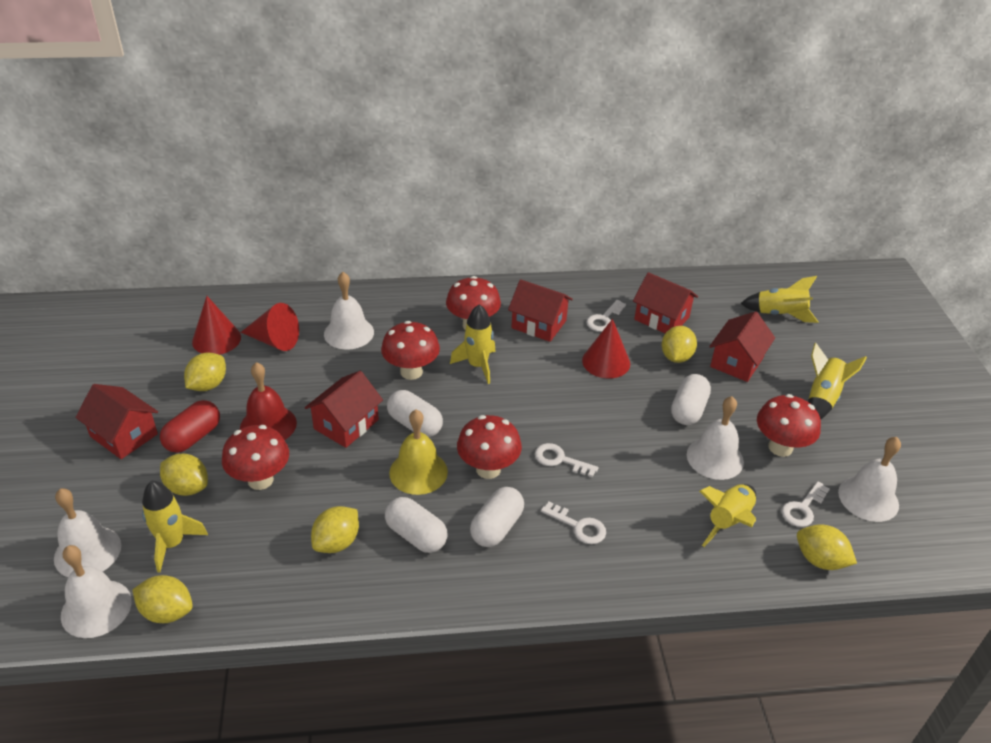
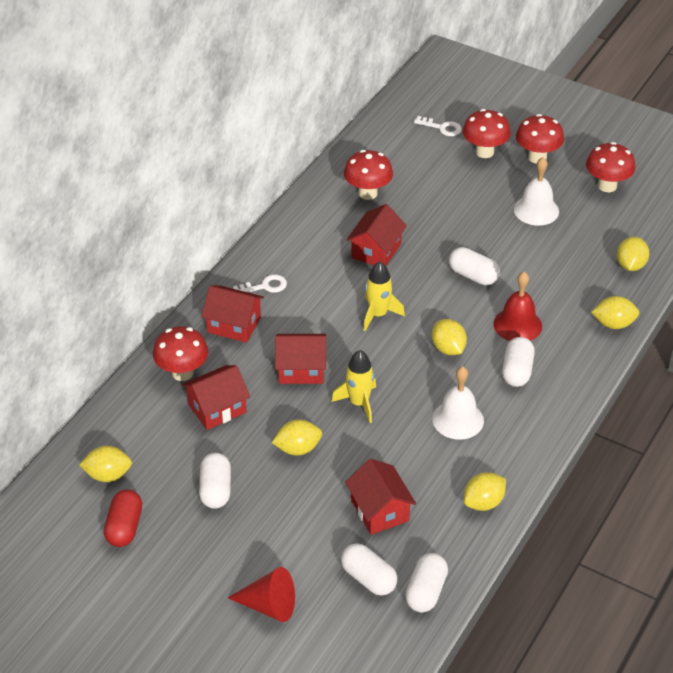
red cone: [192,296,241,355] [241,303,299,351] [582,319,630,378] = 3 -> [228,567,295,622] = 1
white bell: [54,488,121,577] [61,545,132,638] [324,272,374,350] [687,396,744,480] [838,437,901,522] = 5 -> [432,366,484,440] [514,157,559,226] = 2
white capsule: [385,497,448,553] [387,390,443,437] [470,487,524,547] [671,374,711,425] = 4 -> [199,453,231,509] [341,543,398,595] [405,553,448,612] [449,247,500,285] [502,337,535,387] = 5
white key: [535,443,599,477] [541,502,606,544] [586,300,626,332] [781,481,830,527] = 4 -> [233,274,287,293] [414,116,462,136] = 2
yellow bell: [389,409,448,495] = 1 -> none = 0
yellow rocket: [142,481,208,573] [450,304,496,384] [699,484,756,547] [741,276,819,323] [808,342,867,419] = 5 -> [331,350,376,423] [363,261,405,331] = 2

